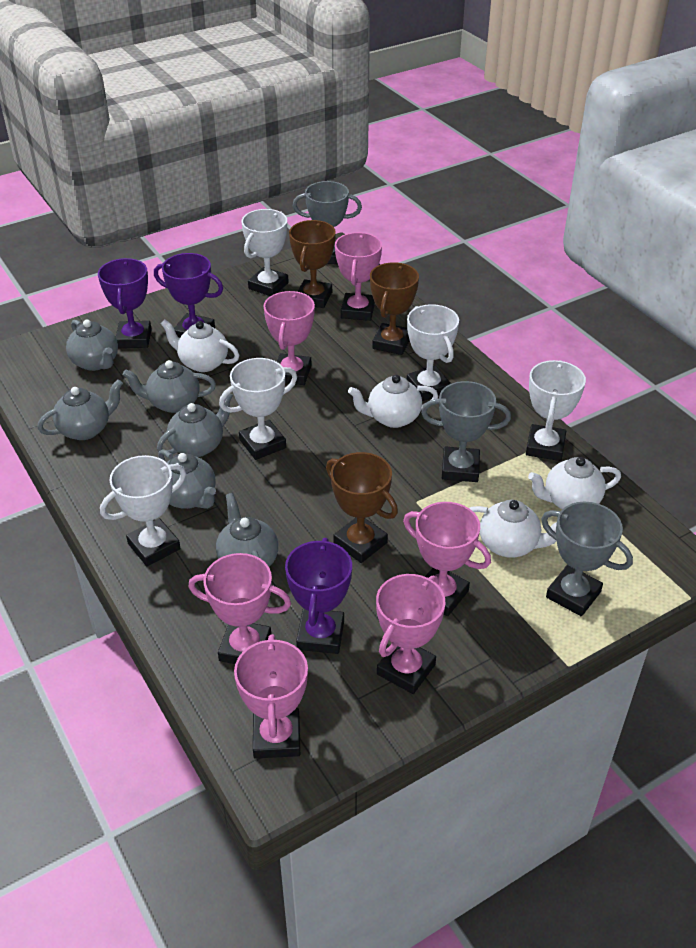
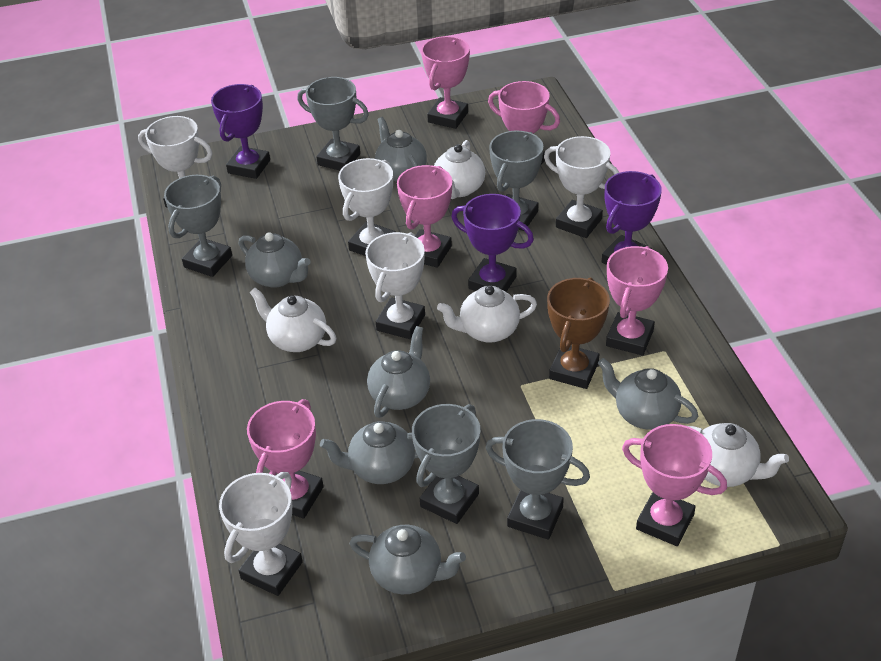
brown trophy: [289,220,336,308] [326,452,398,563] [370,262,419,355] = 3 -> [547,278,610,389] = 1
grey trophy: [293,181,362,264] [421,381,511,482] [541,502,633,616] = 3 -> [164,175,232,277] [298,77,369,171] [412,404,480,524] [486,419,590,540] [489,130,543,231] = 5

